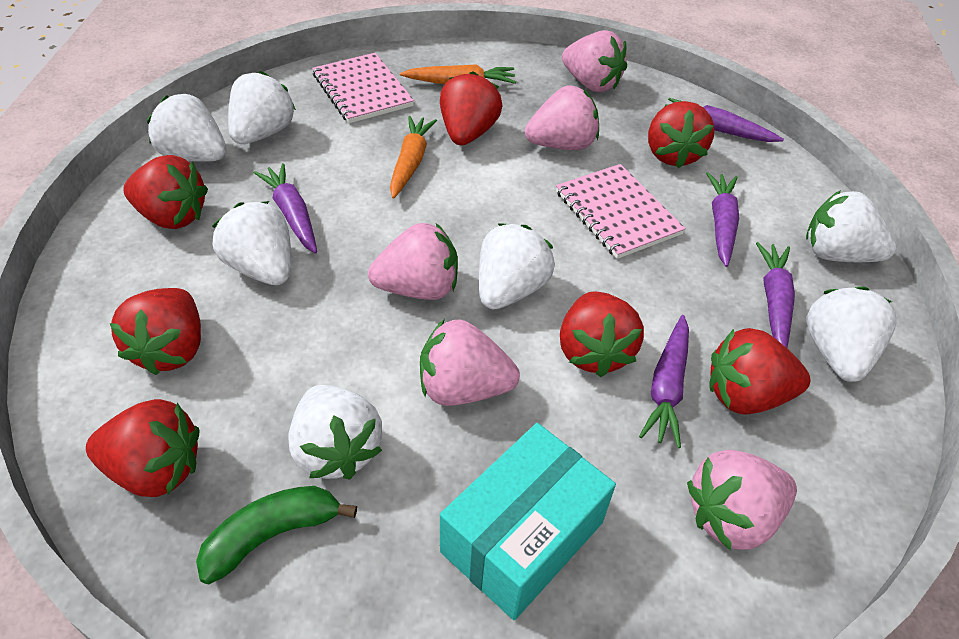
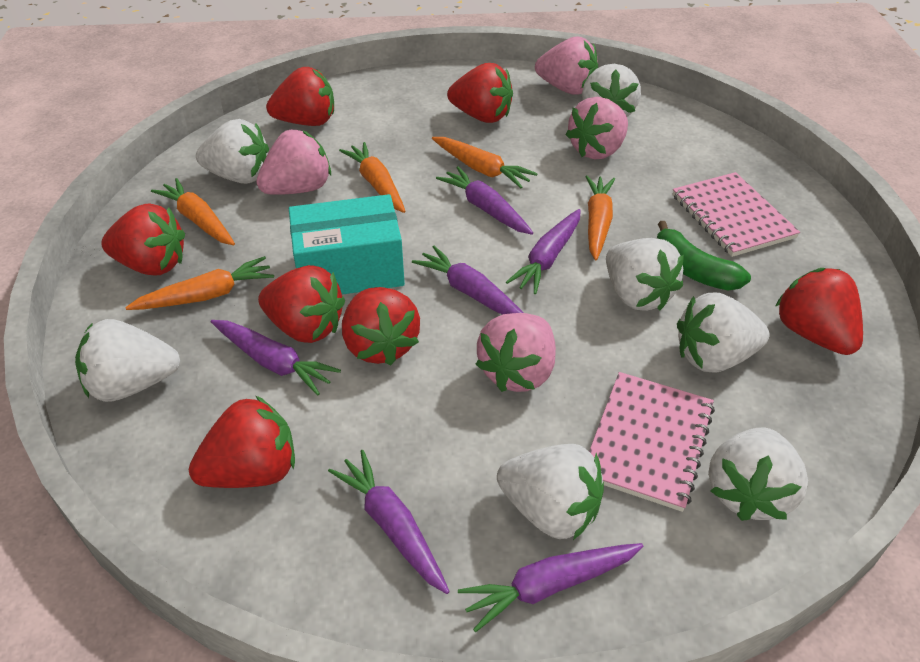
orange carrot: [390,116,437,198] [400,64,516,84] = 2 -> [125,256,274,310] [151,178,235,245] [339,142,406,213] [432,137,538,188] [585,176,615,260] = 5
pink strawberry: [368,223,458,300] [420,319,520,406] [525,85,599,150] [562,30,627,92] [687,450,797,551] = 5 -> [256,130,331,195] [476,313,556,392] [535,37,598,94] [566,97,628,159] = 4
purple carrot: [254,163,317,254] [639,315,689,448] [665,98,784,142] [706,172,739,267] [756,242,795,348] = 5 -> [211,320,341,395] [328,450,450,594] [412,246,524,315] [436,167,533,235] [458,543,643,632] [506,209,581,294] = 6

